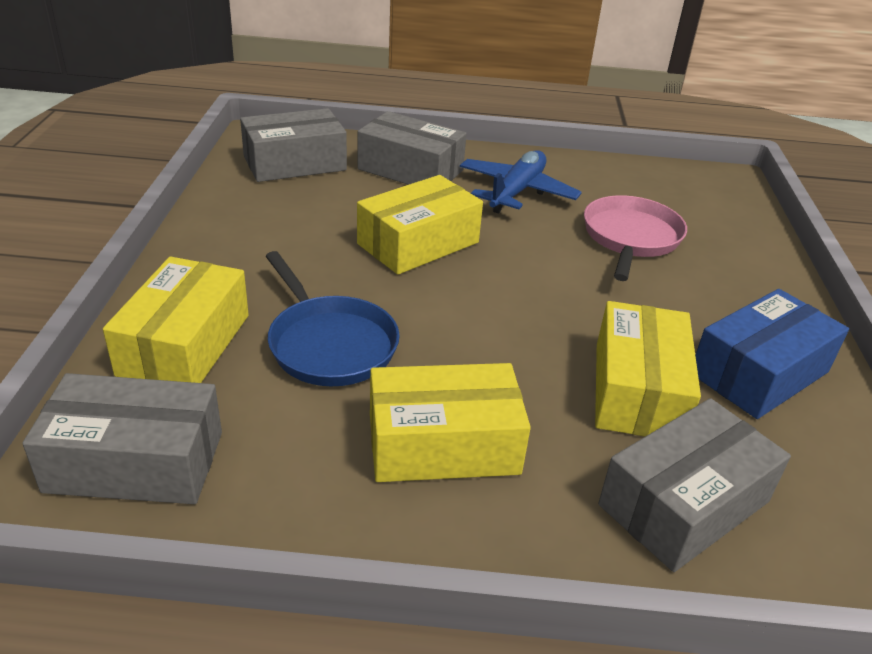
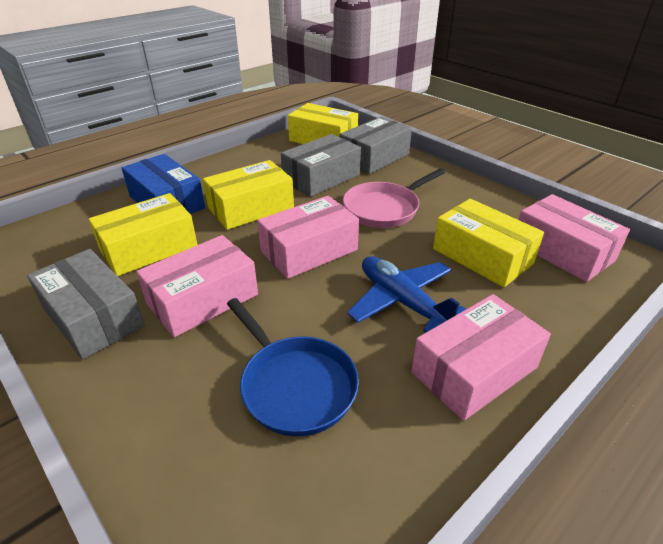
grey box: [22,373,222,504] [240,108,347,182] [358,111,467,185] [598,398,791,572] = 4 -> [27,249,145,359] [281,134,361,197] [339,117,412,174] = 3
pink box: none = 0 -> [136,235,258,337] [257,196,359,279] [411,294,551,421] [519,194,630,282] = 4

